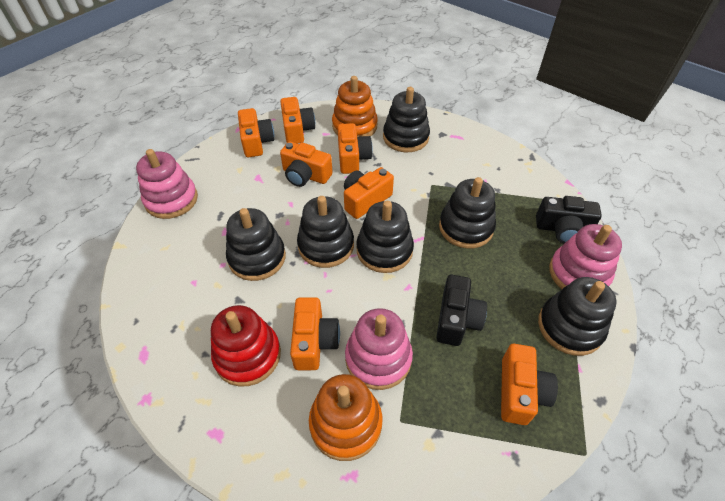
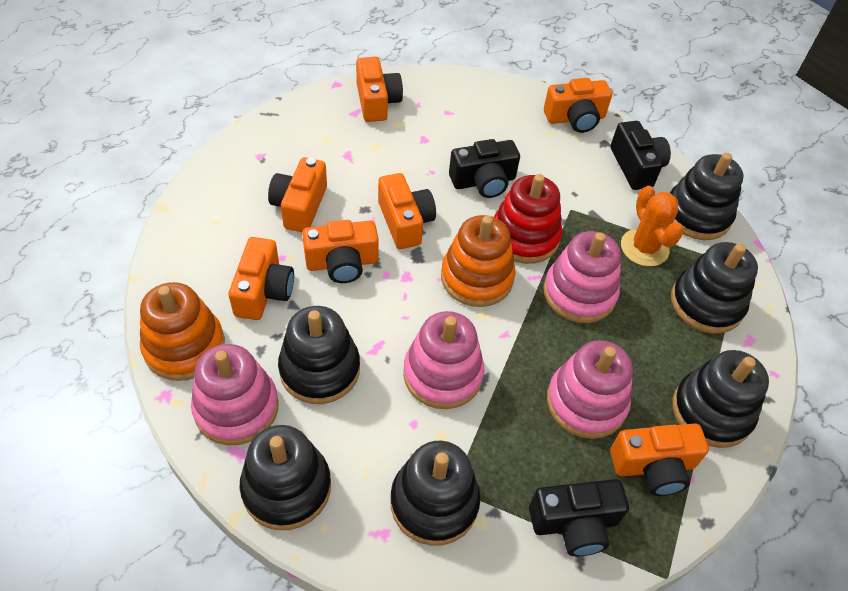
black camera: [436,275,487,346] [536,196,602,243] = 2 -> [449,139,520,198] [529,479,629,556] [610,121,671,190] = 3
orange cactus: none = 0 -> [621,186,684,267] = 1
pink stacking toy: [136,149,198,219] [345,308,413,390] [549,224,622,289] = 3 -> [191,344,279,445] [403,311,484,409] [543,231,621,323] [547,340,633,439] = 4

